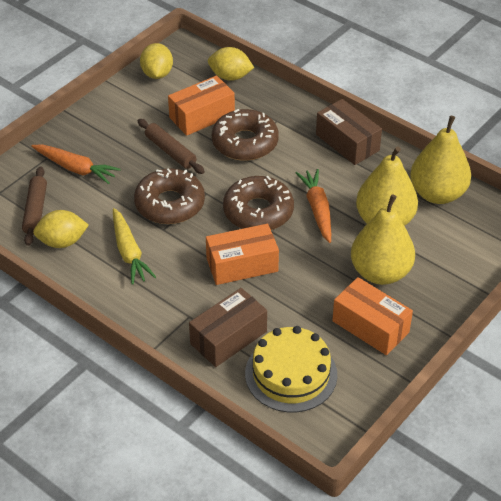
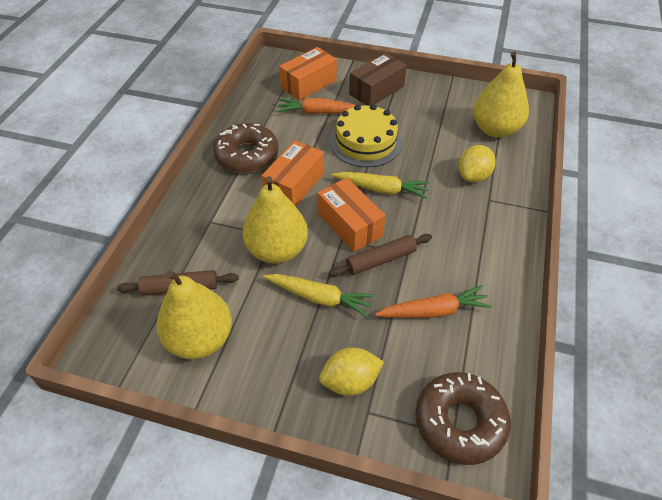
brown box: [189,288,267,367] [316,99,382,165] = 2 -> [349,53,407,106] = 1
brown donut: [134,168,205,224] [212,109,279,161] [223,176,294,230] = 3 -> [213,123,279,173] [416,372,511,465] = 2
yellow carrot: [113,208,156,285] = 1 -> [263,274,375,317] [332,172,430,199] = 2
yellow lemon: [33,210,89,248] [140,43,173,79] [208,47,254,81] = 3 -> [319,347,384,396] [458,145,496,182] = 2

